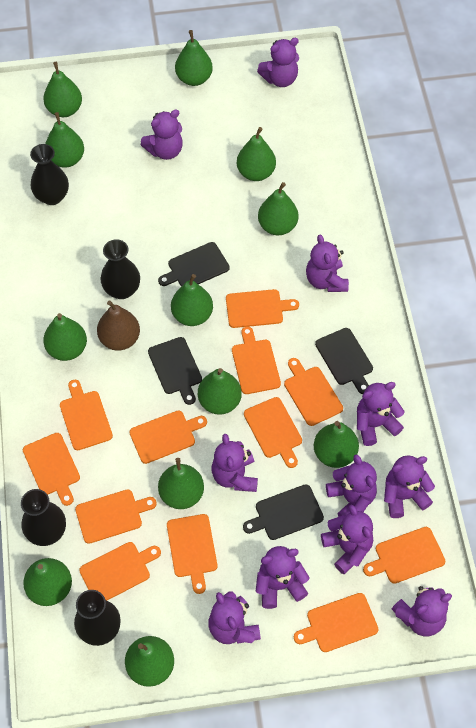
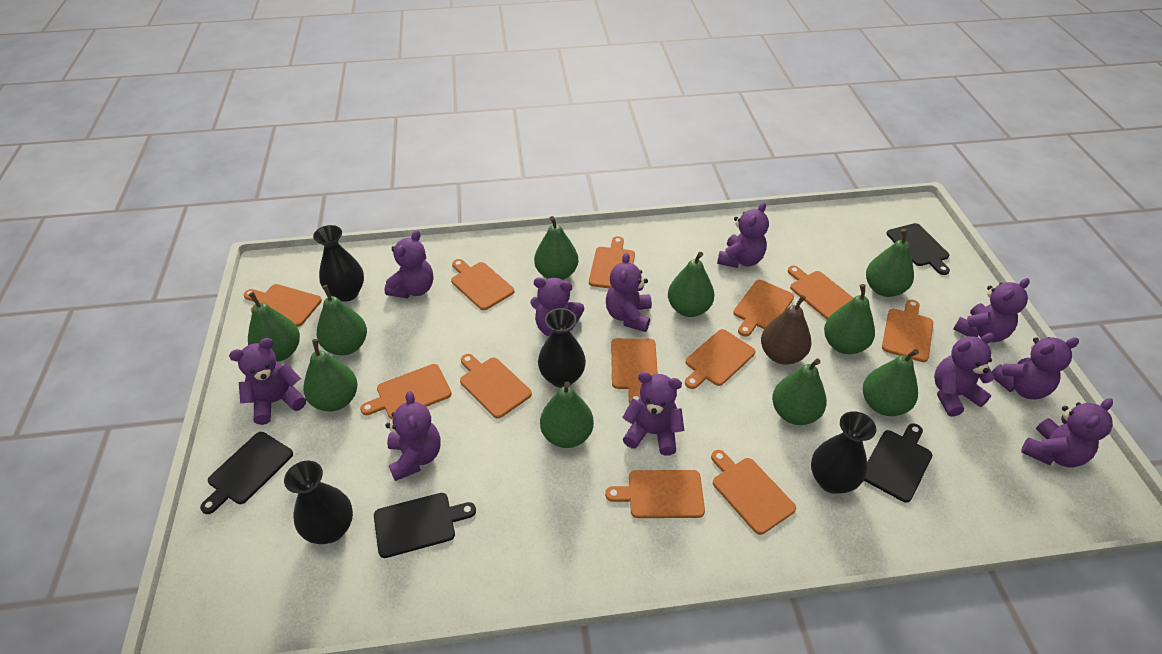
green pear: [23,558,72,606] [43,62,82,117] [43,313,87,361] [45,112,84,168] [125,636,174,687] [158,458,204,509] [171,274,213,326] [175,30,213,86] [198,368,242,415] [237,127,276,181] [258,182,298,235] [314,421,359,468] = 12 -> [248,292,300,362] [303,339,358,411] [316,285,367,355] [534,216,578,280] [540,381,594,448] [668,252,714,317] [772,359,827,425] [824,284,875,354] [863,349,919,416] [866,229,914,297] = 10

